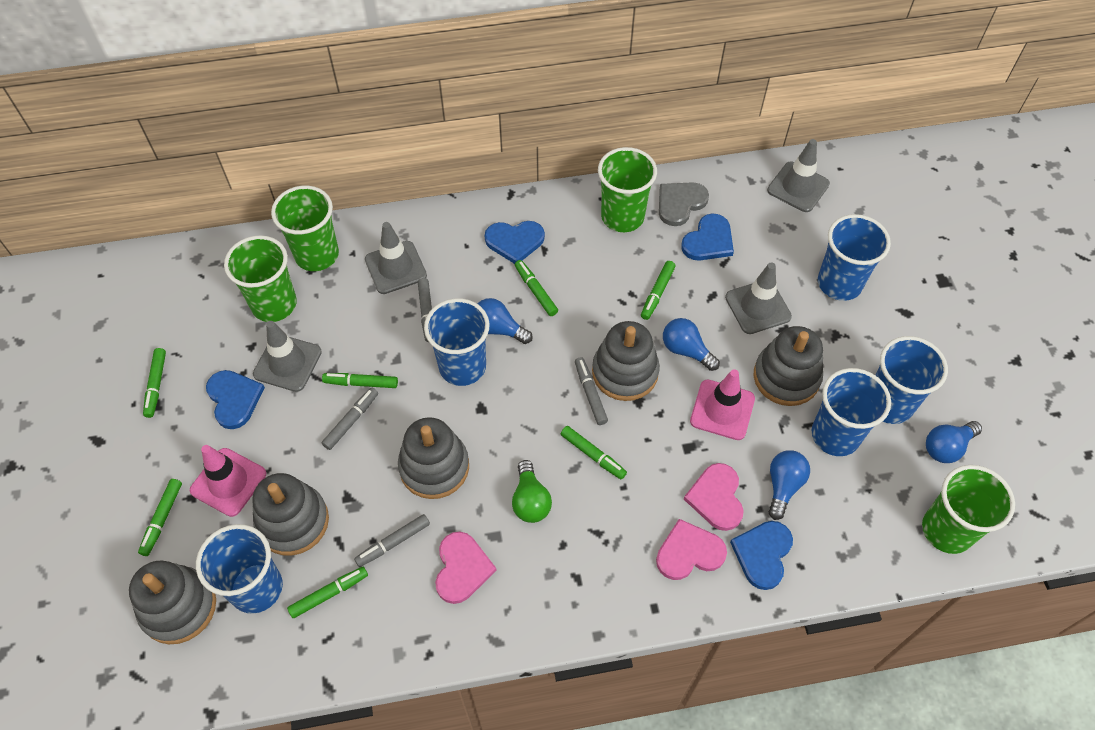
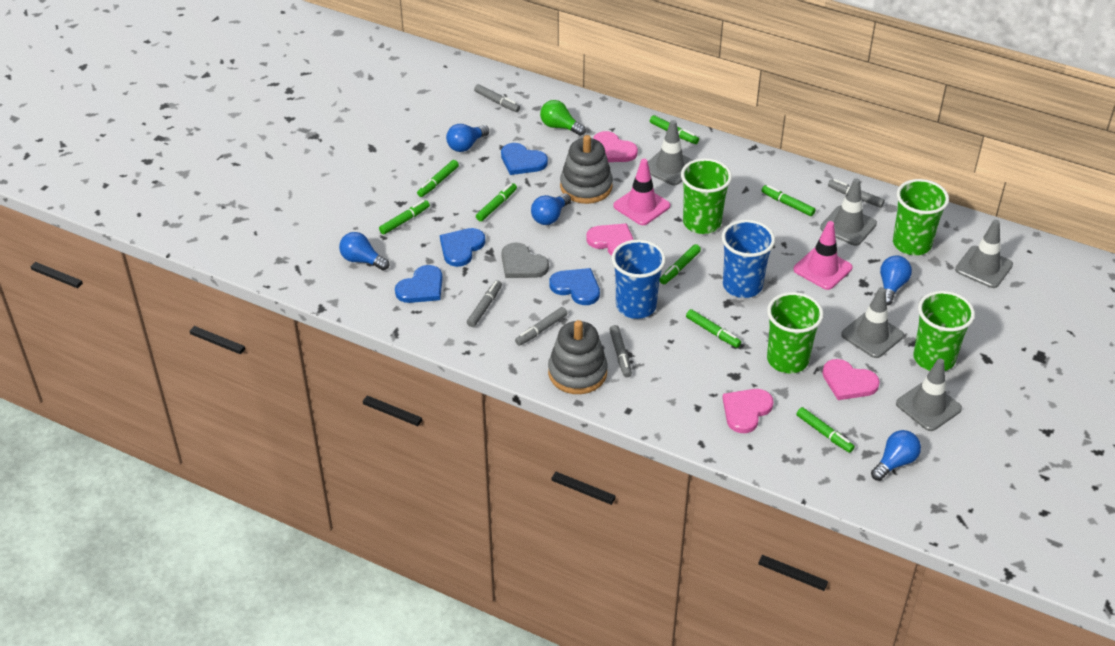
blue cup: [196,524,283,614] [424,298,490,386] [812,368,891,456] [818,214,891,301] [875,336,948,424] = 5 -> [612,240,666,319] [722,220,775,298] = 2
blue light bulb: [477,298,533,344] [663,318,720,371] [769,450,810,520] [926,421,982,463] = 4 -> [339,232,389,271] [446,124,489,152] [531,193,571,225] [871,430,921,481] [880,256,912,305] = 5
green marker: [138,479,182,556] [143,348,166,418] [287,567,368,618] [322,373,398,388] [515,260,558,316] [561,426,627,479] [641,261,676,320] = 7 -> [379,200,430,235] [417,160,459,197] [476,183,517,222] [650,115,699,144] [660,244,701,285] [686,309,741,348] [761,185,816,216] [797,407,855,453] = 8
grey marker: [322,388,378,450] [354,514,430,567] [418,278,432,342] [575,357,608,425] = 4 -> [467,280,502,327] [474,84,520,112] [515,307,567,346] [609,325,632,377] [828,179,885,208] = 5
grey stacking toy: [129,561,216,644] [252,473,329,556] [398,417,469,499] [592,321,660,401] [753,326,823,406] = 5 -> [548,320,608,394] [560,135,613,204] = 2
grey traffic cone: [253,321,322,392] [365,222,427,294] [725,263,792,334] [767,139,830,212] = 4 -> [648,120,693,185] [820,178,877,246] [841,287,904,358] [896,358,962,431] [955,220,1013,288] = 5
pink heart: [435,532,497,604] [656,519,727,580] [684,463,744,531] = 3 -> [586,223,634,256] [593,131,638,162] [723,389,774,433] [822,359,880,400] = 4

